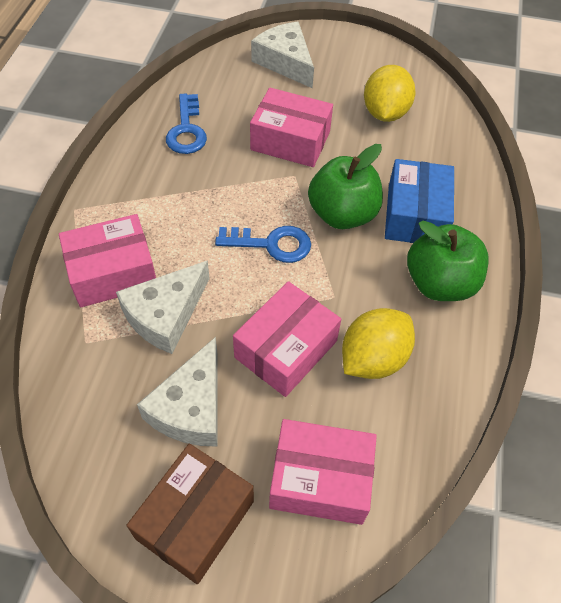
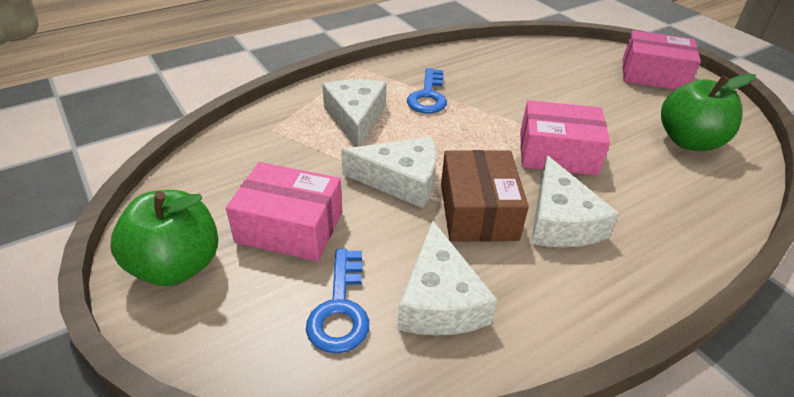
blue box: [385,159,454,243] = 1 -> none = 0
pink box: [59,214,156,307] [233,281,341,397] [250,88,333,167] [269,419,377,525] = 4 -> [226,162,342,261] [520,100,610,176] [623,30,701,90] = 3
white cheese: [116,260,210,354] [137,337,218,447] [251,22,314,88] = 3 -> [322,79,386,147] [341,137,437,208] [398,220,497,336] [531,156,619,247] = 4
yellow lemon: [342,308,415,379] [364,65,416,122] = 2 -> none = 0

